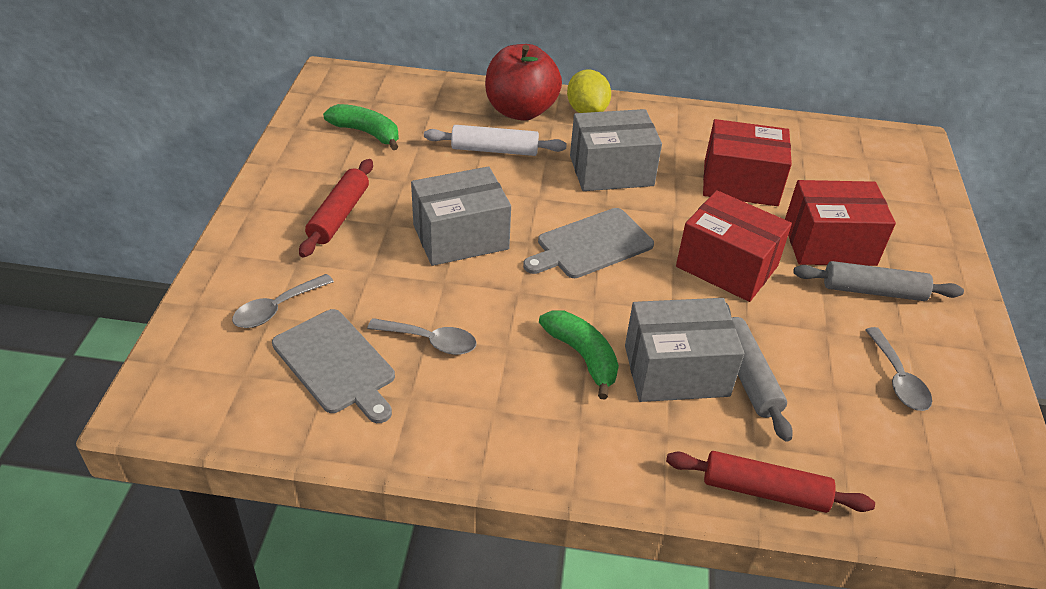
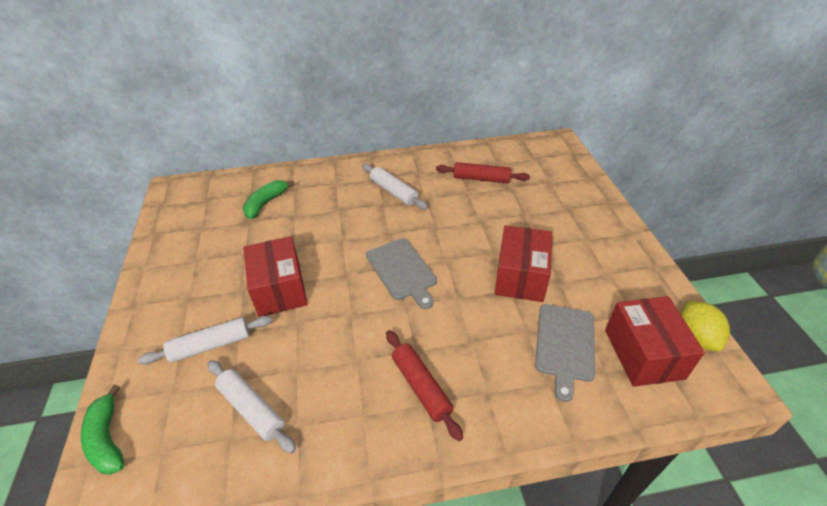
grey box: [411,166,511,266] [570,109,662,191] [625,298,744,402] = 3 -> none = 0
grey rolling pin: [726,303,793,442] [793,261,964,301] = 2 -> none = 0
grey spoon: [232,274,334,328] [367,318,477,355] [865,327,932,411] = 3 -> none = 0
red apple: [485,44,562,121] = 1 -> none = 0
white rolling pin: [424,125,567,156] = 1 -> [138,316,272,365] [208,360,296,453] [363,164,428,210] = 3

